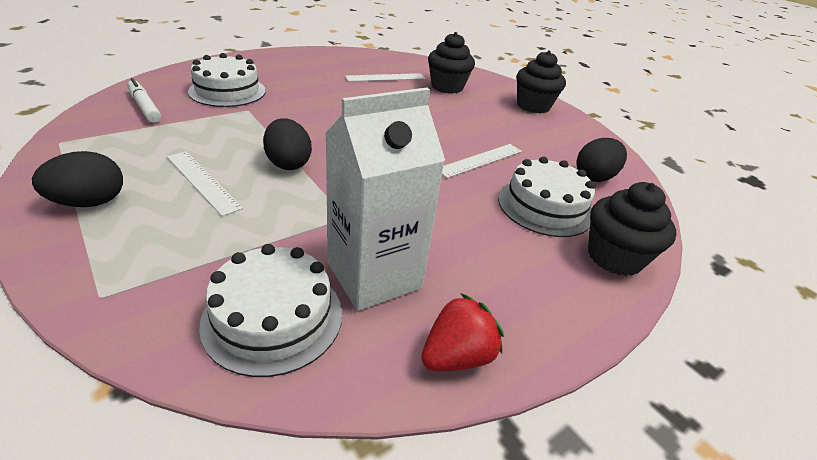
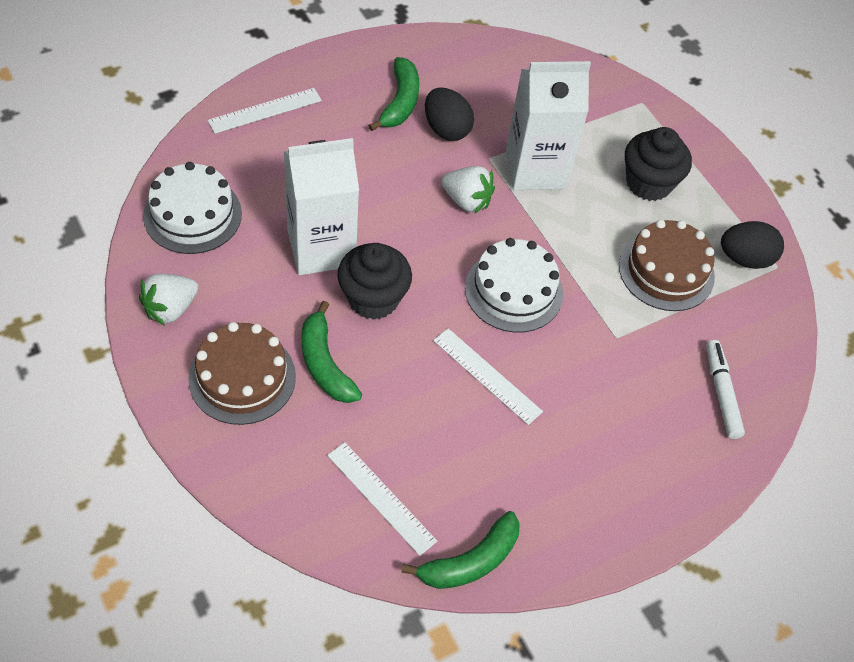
black cupcake: [428,32,475,94] [516,51,566,113] [588,182,676,276] = 3 -> [337,243,412,320] [625,127,692,201] = 2
black egg: [32,151,123,207] [263,118,312,170] [576,138,627,182] = 3 -> [425,88,474,141] [721,221,784,269] = 2
brown cake: none = 0 -> [188,322,296,425] [619,220,715,311] = 2
green banana: none = 0 -> [301,301,362,403] [368,57,419,131] [401,511,520,589] = 3
red strawberry: [421,293,504,371] = 1 -> none = 0
white cake: [188,53,266,107] [199,244,342,377] [498,156,595,237] = 3 -> [143,162,242,254] [465,238,563,333] = 2
white carton: [325,88,445,311] = 1 -> [284,138,359,275] [506,61,591,190] = 2
white strawberry: none = 0 -> [139,274,198,326] [441,166,495,214] = 2

